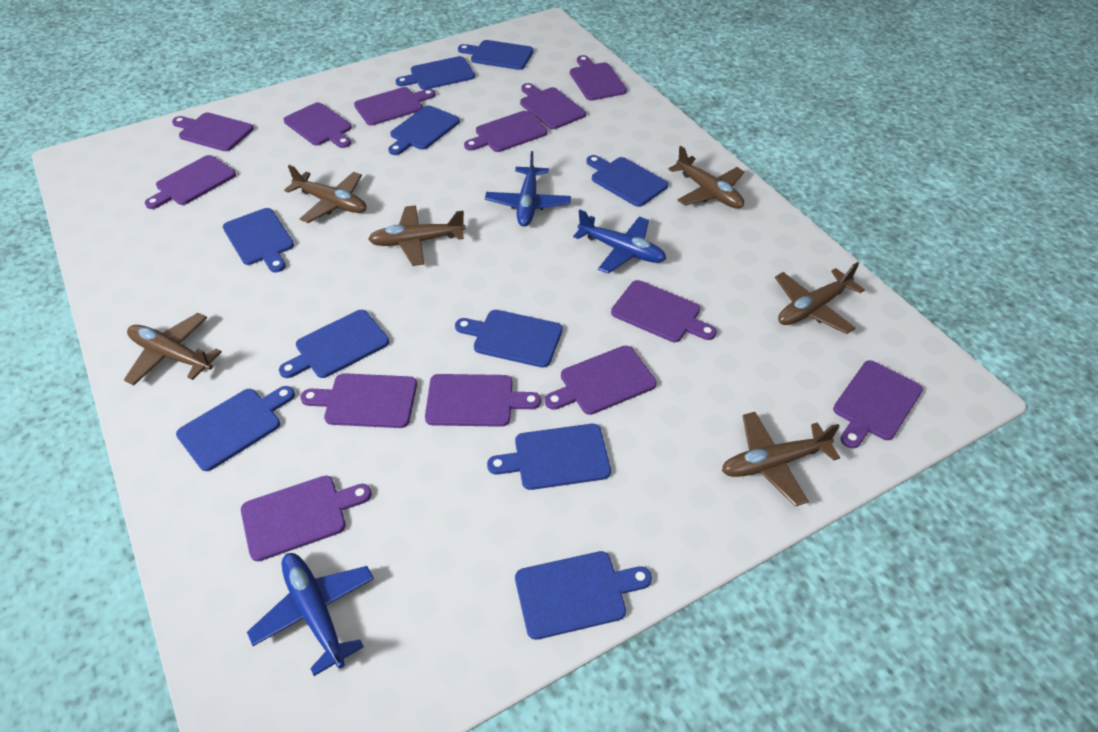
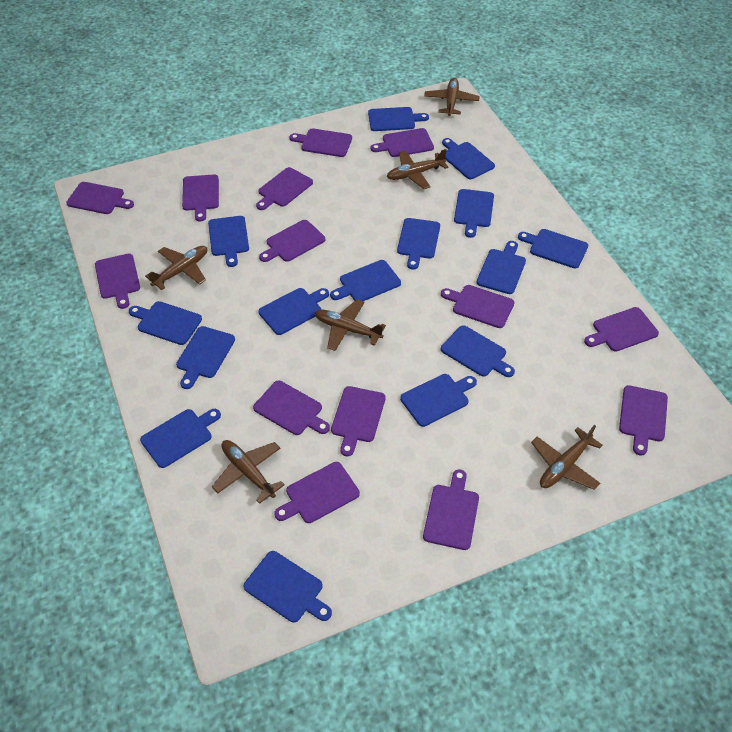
blue cutting board: [176,386,295,471] [223,208,294,272] [279,310,389,378] [388,106,460,155] [396,56,475,90] [455,310,563,368] [458,40,533,70] [487,424,611,490] [515,551,652,640] [586,155,668,207] = 10 -> [129,301,202,345] [140,409,221,468] [176,326,235,389] [208,216,249,267] [244,551,332,622] [258,288,329,335] [330,260,401,301] [368,107,429,131] [397,218,440,270] [400,374,477,427] [441,325,515,377] [442,138,495,179] [454,189,494,238] [477,241,526,294] [518,229,588,268] = 15
blue plane: [247,553,374,676] [485,151,571,227] [573,210,666,273] = 3 -> none = 0
purple cutting board: [145,155,236,209] [172,112,254,151] [241,476,372,561] [284,102,352,148] [300,373,417,428] [354,87,436,125] [425,374,541,427] [464,111,547,152] [520,83,586,129] [545,345,657,415] [570,55,627,101] [611,280,717,342] [833,360,923,449] = 13 -> [66,182,134,214] [95,254,140,309] [182,174,219,222] [253,380,330,435] [256,167,313,210] [259,220,325,262] [274,462,360,523] [289,128,352,157] [331,386,386,456] [371,128,434,157] [423,469,479,550] [441,285,515,328] [584,307,659,352] [619,385,668,456] = 14

